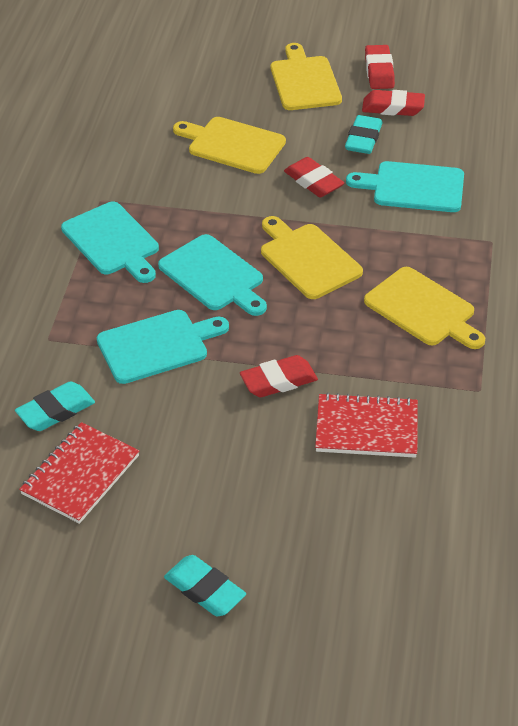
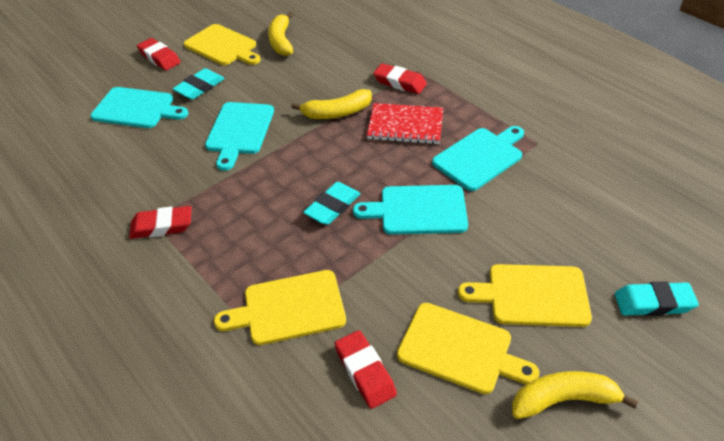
red notebook: [19,422,139,524] [315,393,418,458] = 2 -> [367,103,443,144] = 1
yellow banana: none = 0 -> [268,12,293,56] [291,89,372,119] [512,371,638,419] = 3

